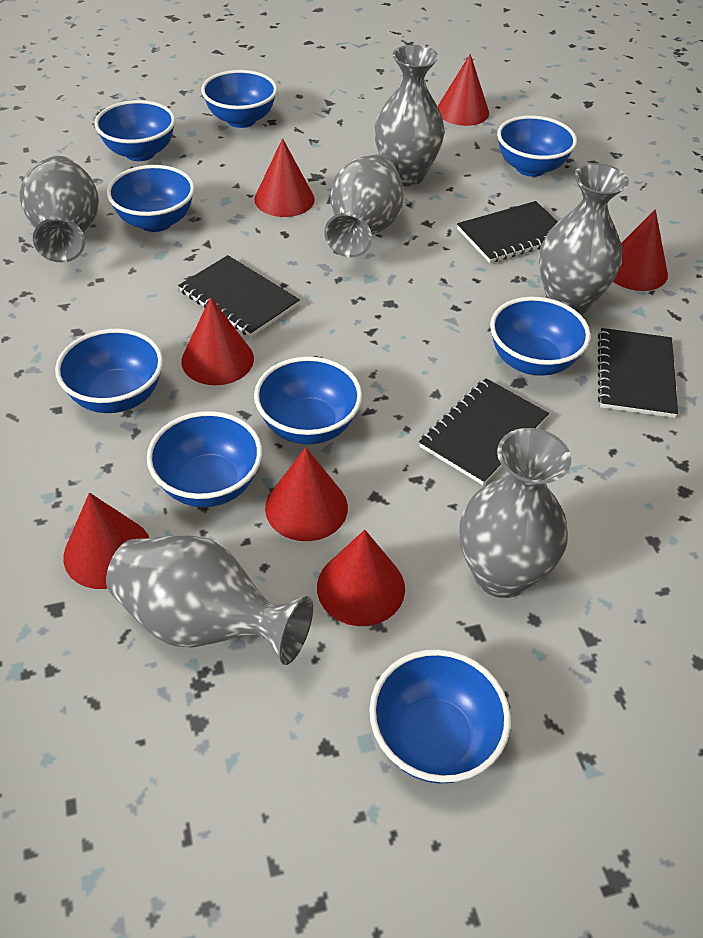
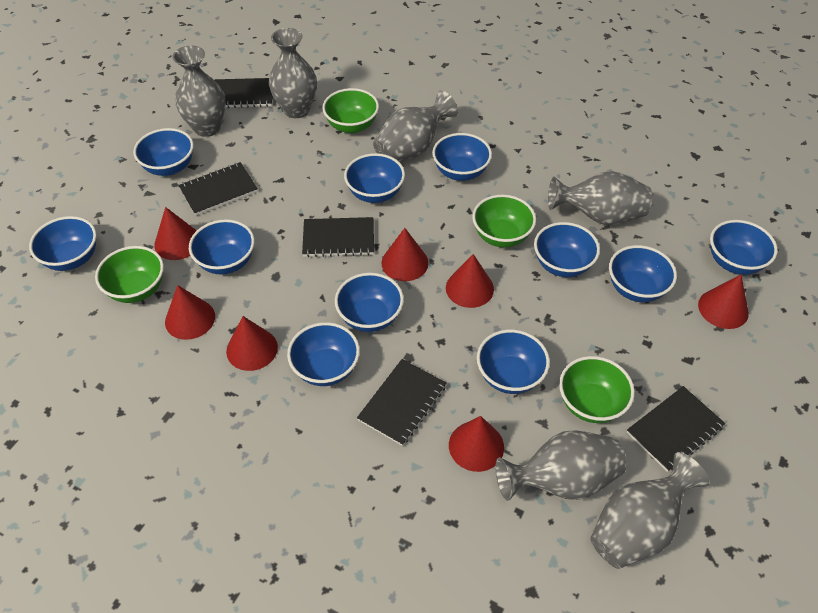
black notebook: [178,255,300,337] [419,378,549,485] [457,201,558,263] [598,328,678,418] = 4 -> [178,162,258,216] [214,78,273,108] [302,217,374,257] [357,359,446,446] [627,386,726,472] = 5
blue bowl: [55,329,163,413] [94,100,175,161] [107,165,195,232] [147,411,262,507] [201,70,277,128] [254,357,362,444] [369,649,511,784] [490,297,591,376] [497,116,577,177] = 9 -> [29,216,97,271] [133,128,194,176] [189,219,255,275] [287,322,360,386] [335,273,404,332] [344,153,405,203] [432,133,492,181] [477,329,550,394] [534,222,600,277] [609,245,677,302] [710,220,778,275] = 11
green bowl: none = 0 -> [95,246,164,303] [322,88,379,133] [472,195,536,247] [559,356,635,423] = 4

